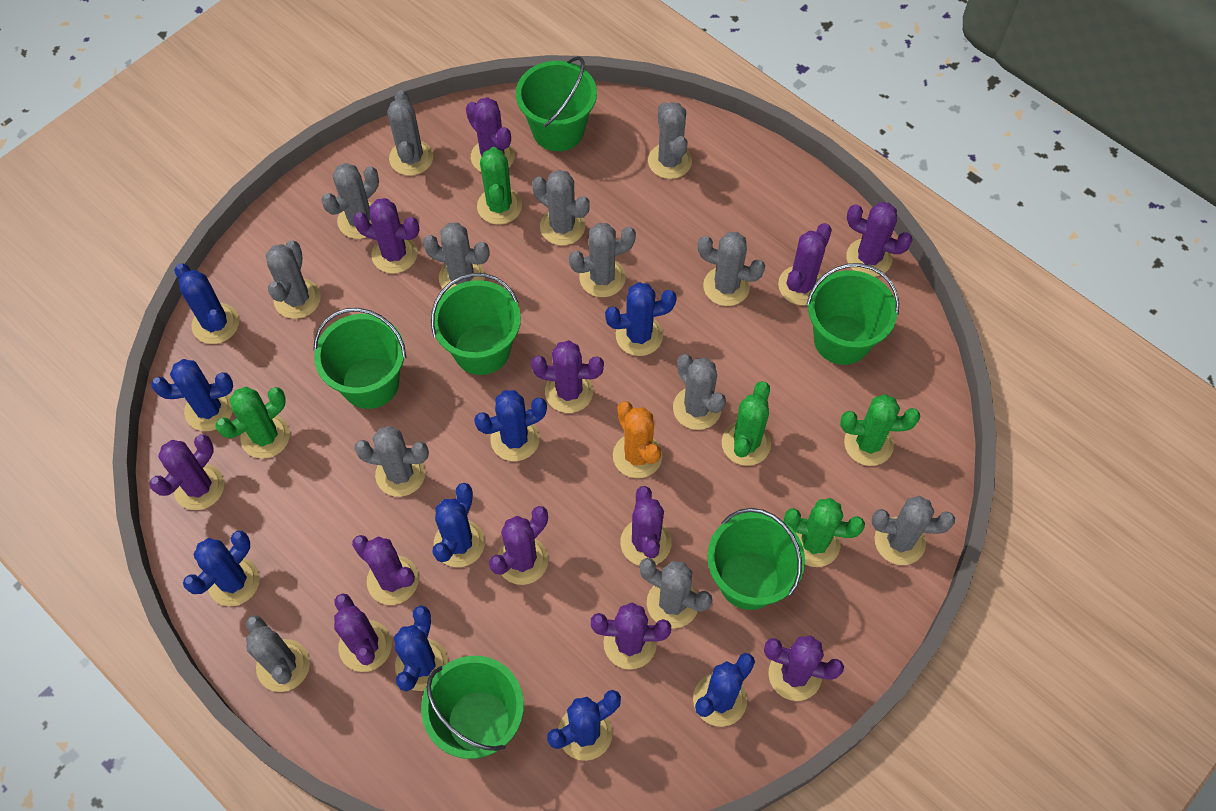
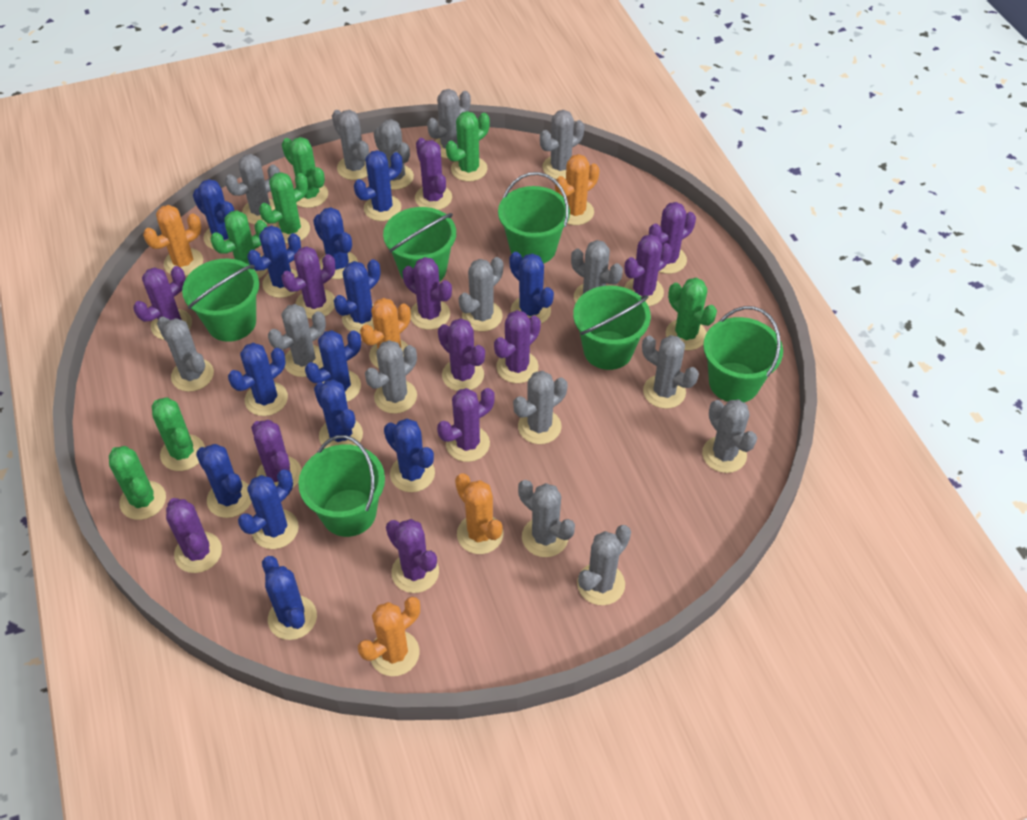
blue cactus: [151,359,233,431] [174,263,239,344] [183,531,260,606] [394,605,449,691] [432,483,485,567] [474,390,547,461] [547,690,621,761] [605,282,677,356] [693,653,755,727] = 9 -> [193,179,234,250] [196,444,252,518] [228,343,288,416] [238,469,299,549] [247,226,301,298] [262,556,317,640] [305,330,361,402] [313,207,358,279] [314,379,363,448] [334,259,381,334] [354,150,402,221] [384,419,435,492] [509,252,554,324] = 13
green cactus: [216,387,290,459] [477,147,522,225] [722,381,771,466] [784,498,865,567] [841,394,920,466] = 5 -> [109,446,166,520] [151,397,205,471] [210,210,268,279] [259,172,310,244] [282,137,328,208] [446,111,490,182] [666,278,717,350] = 7
grey cactus: [246,615,310,692] [266,240,321,319] [321,163,379,239] [354,426,429,497] [387,90,433,176] [423,222,490,291] [532,170,590,245] [569,223,636,297] [639,558,712,628] [648,102,692,179] [673,354,726,430] [698,232,765,306] [872,496,955,565] = 13 -> [157,317,214,392] [225,154,280,224] [268,304,326,377] [332,110,369,180] [365,340,417,414] [374,119,414,190] [427,89,471,159] [459,257,503,331] [513,371,567,444] [518,480,575,557] [540,110,584,179] [571,240,623,303] [577,525,631,605] [642,335,699,409] [702,399,757,473] = 15
orange cactus: [613,401,662,478] = 1 -> [143,205,203,276] [358,597,420,676] [360,298,411,368] [455,473,503,554] [555,154,599,225] = 5

